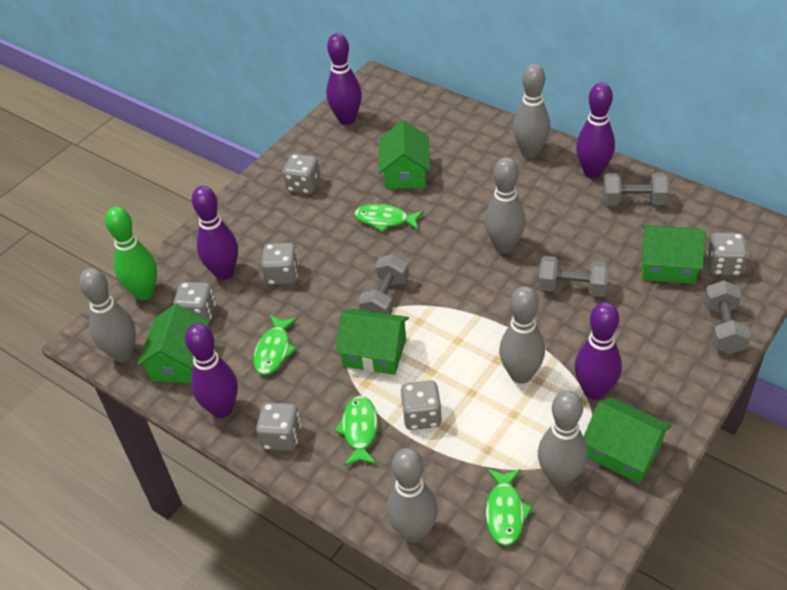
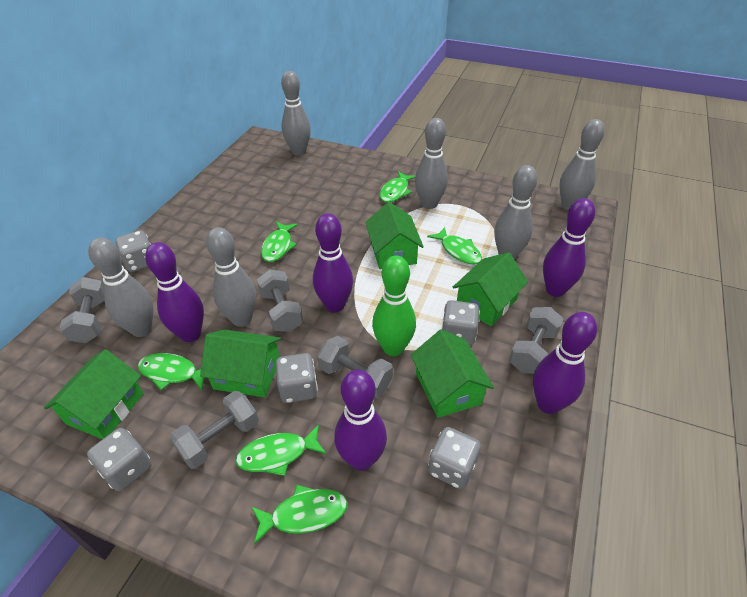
green fish: [253,315,297,375] [334,396,378,466] [354,204,423,232] [485,469,533,546] = 4 -> [138,353,204,390] [236,425,326,476] [252,485,348,545] [261,222,298,262] [380,171,415,202] [427,227,482,265] = 6
grey dice: [173,282,216,323] [256,402,301,451] [261,243,299,285] [283,154,320,194] [400,380,442,430] [706,232,748,276] = 6 -> [87,428,151,491] [116,230,151,272] [275,353,318,403] [428,427,481,489] [442,300,480,346] = 5
grey dumbbell: [358,254,409,314] [538,256,609,297] [602,173,670,206] [704,280,751,354] = 4 -> [60,277,105,343] [170,391,259,469] [257,269,303,332] [317,336,393,398] [509,307,564,374] = 5

